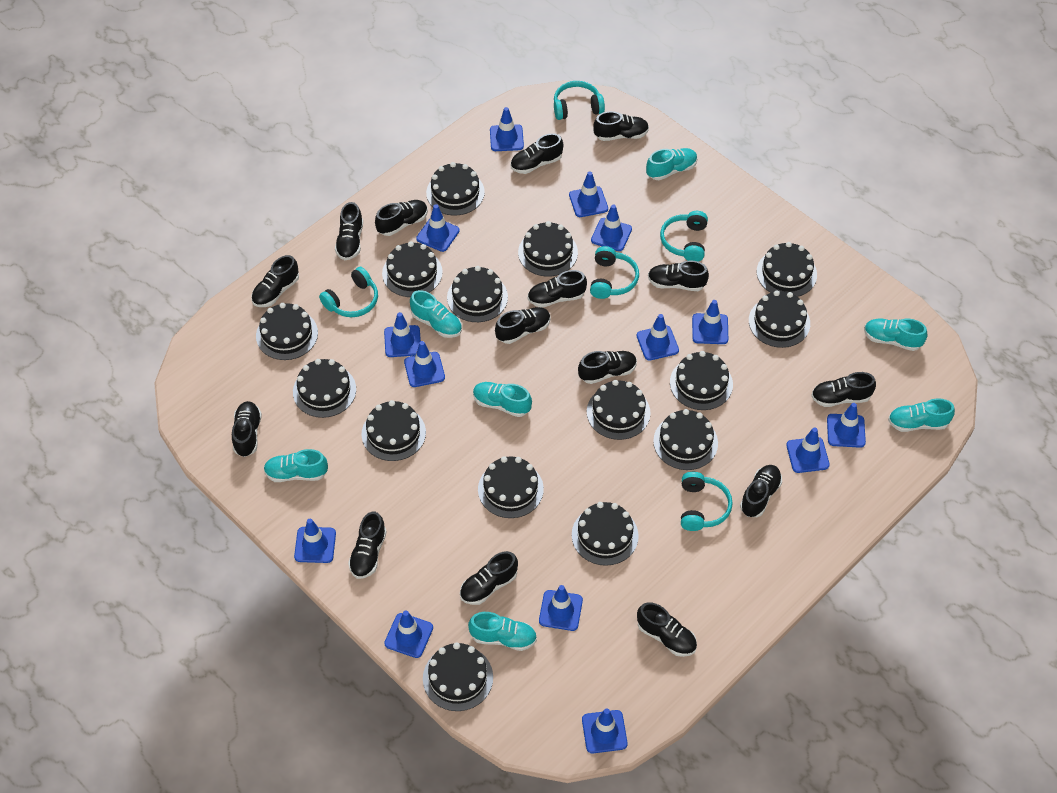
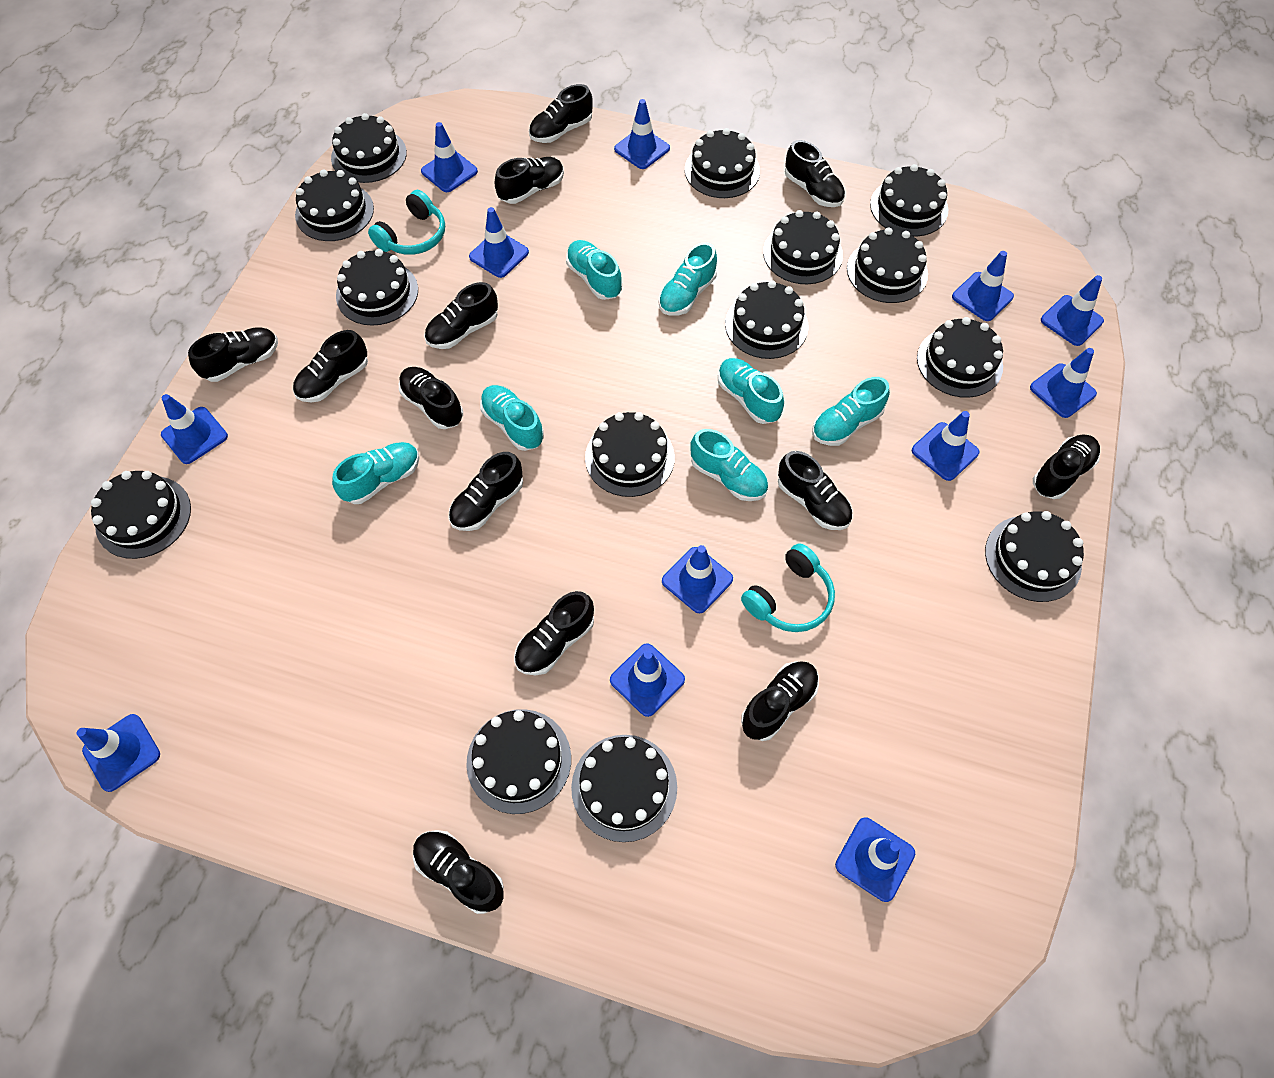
black cake: [256,303,318,360] [293,359,356,418] [362,400,426,461] [382,241,443,297] [423,642,493,711] [426,162,485,216] [447,266,508,322] [478,456,544,518] [518,221,578,276] [572,502,639,566] [587,380,651,440] [653,409,718,470] [670,351,733,410] [749,290,810,348] [757,242,817,297] = 15 -> [91,471,191,559] [295,169,374,241] [331,113,407,183] [336,249,418,326] [466,709,571,814] [571,735,677,842] [585,412,675,497] [685,128,760,198] [725,280,808,359] [763,210,843,284] [847,227,928,303] [870,164,948,237] [917,317,1003,398] [985,511,1084,602] = 14
black shoe: [232,401,262,457] [252,255,299,307] [335,202,363,260] [348,512,387,579] [375,200,428,236] [460,551,518,605] [495,307,551,344] [511,133,563,174] [528,270,587,308] [578,351,637,384] [593,111,649,141] [637,602,697,657] [648,261,709,291] [740,465,782,517] [811,372,876,407] = 15 -> [188,327,278,382] [293,330,368,402] [399,367,463,429] [413,830,504,914] [424,282,498,349] [449,452,523,531] [495,157,564,204] [514,591,594,676] [529,84,593,143] [741,661,819,741] [778,451,852,530] [785,140,845,207] [1033,434,1100,499] = 13
blue traffic cone: [294,519,336,563] [384,312,421,357] [384,611,433,658] [404,341,445,387] [416,204,460,252] [490,107,524,151] [539,585,583,631] [569,172,608,217] [582,708,628,753] [591,205,632,251] [636,314,679,361] [692,300,728,344] [786,427,830,473] [827,403,866,448] = 14 -> [77,714,160,792] [161,394,228,464] [421,122,478,192] [469,207,529,278] [610,643,685,717] [614,99,670,169] [662,545,733,613] [835,818,915,902] [912,411,979,481] [952,251,1014,321] [1030,348,1097,418] [1041,275,1104,346] = 12
turquoise headphones: [319,267,378,317] [554,81,605,120] [590,246,639,299] [660,211,708,262] [681,472,733,531] = 5 -> [368,190,445,255] [741,543,835,632] = 2

